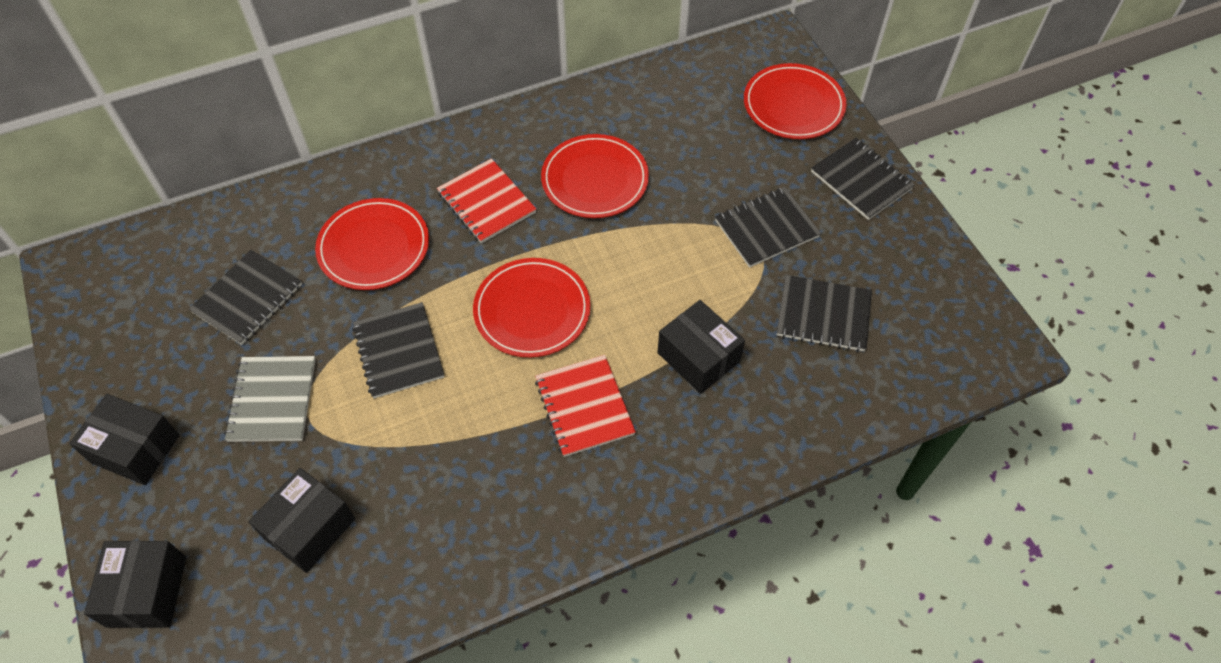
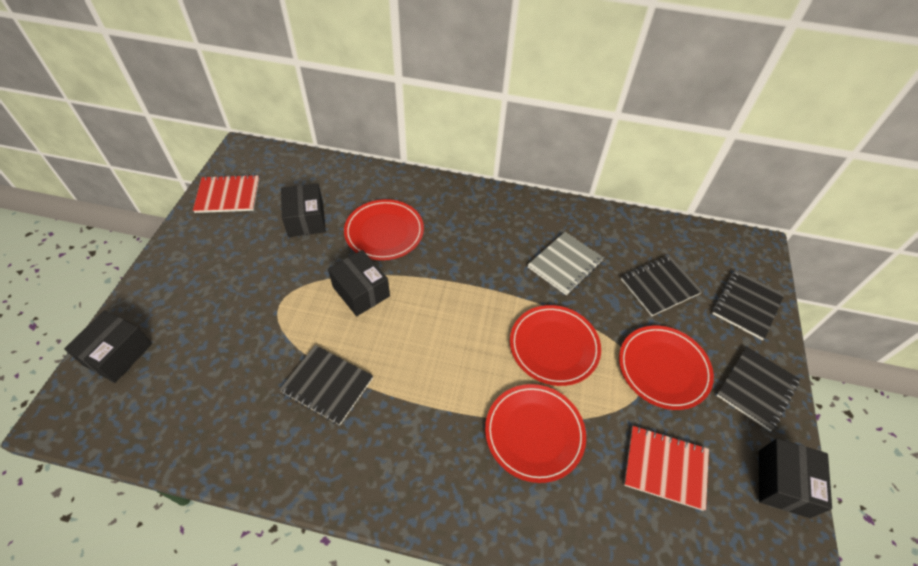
black notebook: [189,250,302,345] [352,302,444,398] [715,187,821,268] [777,275,872,352] [811,138,915,220] = 5 -> [279,345,373,425] [621,256,703,316] [712,270,784,340] [716,347,800,431] = 4

